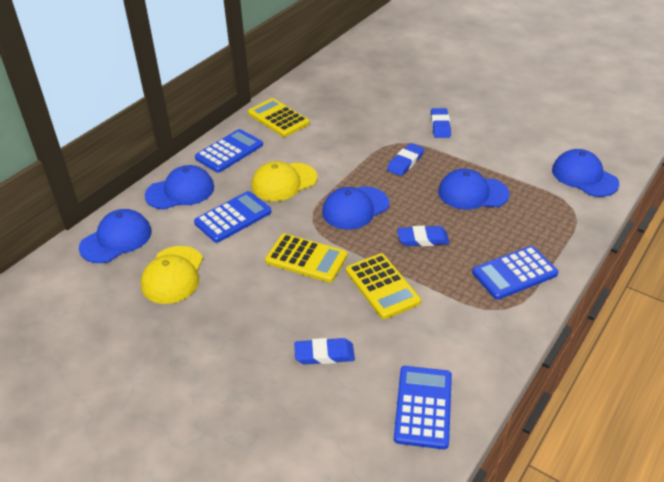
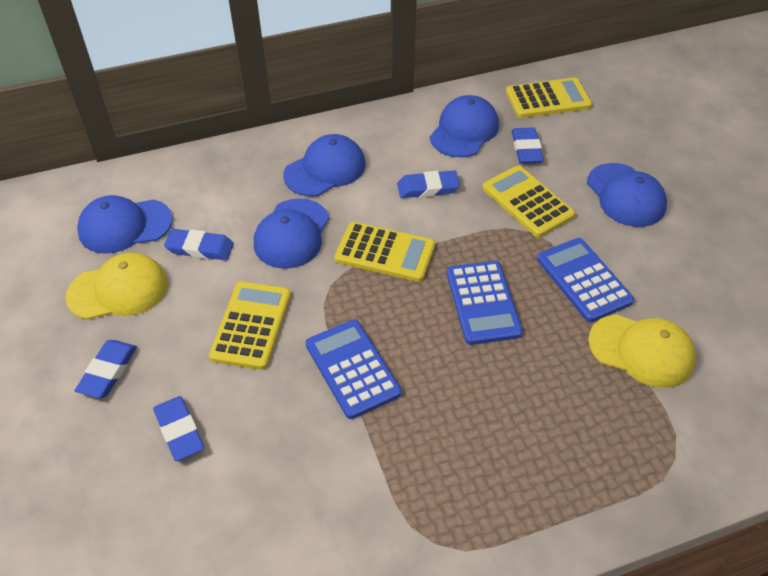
blue calculator: [194,191,272,243] [195,129,263,173] [394,366,452,449] [472,246,558,300] = 4 -> [305,320,402,419] [447,261,523,345] [537,238,634,322] = 3
blue eraser: [294,338,355,365] [387,143,424,176] [397,225,449,246] [431,108,451,138] = 4 -> [75,340,137,398] [153,396,204,461] [164,229,234,260] [397,170,460,198] [512,127,544,164] = 5
yellow calculator: [248,98,310,137] [265,234,348,282] [346,253,421,319] = 3 -> [209,281,291,370] [335,222,435,282] [483,166,575,237] [506,78,592,118] = 4

